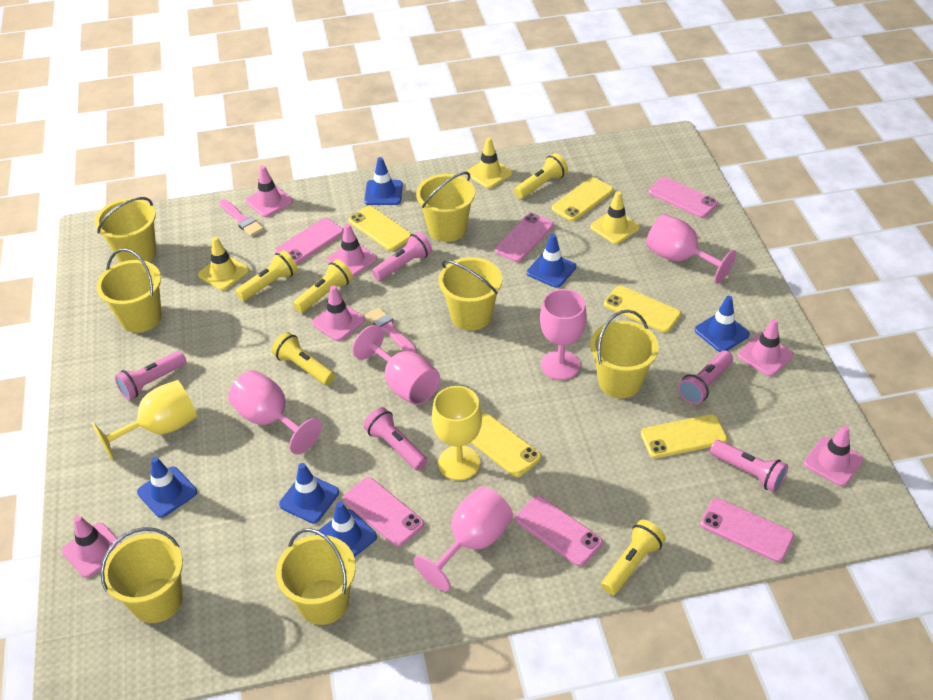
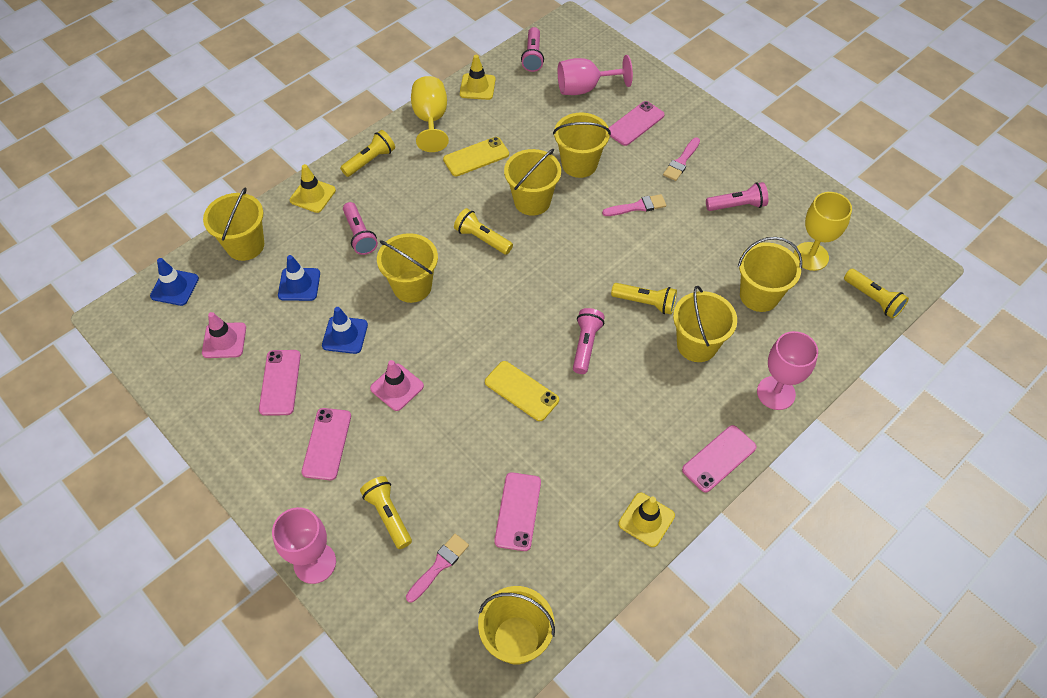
blue traffic cone: [137,457,197,518] [279,463,339,523] [315,502,377,557] [364,157,403,205] [527,234,576,288] [695,296,750,352] = 6 -> [150,258,199,306] [278,255,320,301] [322,307,368,354] = 3
pink brush: [219,199,264,236] [365,307,417,353] = 2 -> [406,534,469,603] [602,194,666,216] [663,137,700,181] = 3
pink flashlight: [115,351,186,400] [364,407,428,470] [372,232,432,281] [678,351,733,404] [710,440,788,492] = 5 -> [343,202,378,255] [521,27,544,72] [573,308,605,374] [706,182,768,211] = 4
pink goblet: [228,370,322,455] [352,325,440,405] [413,486,513,591] [540,289,587,380] [646,214,736,284] = 5 -> [272,507,336,584] [558,55,633,95] [757,331,818,410] = 3
pink phone: [276,218,344,264] [343,477,424,547] [495,213,554,262] [515,496,603,566] [648,177,718,218] [700,498,794,562] = 6 -> [259,350,301,416] [301,408,351,480] [494,472,541,551] [609,101,665,146] [682,425,757,493] = 5
pink traffic cone: [62,516,121,578] [246,166,293,217] [312,285,365,341] [327,224,377,277] [738,319,793,376] [804,425,863,486] = 6 -> [202,312,246,358] [370,360,424,411] = 2
yellow phone: [348,206,411,251] [471,413,541,477] [552,177,613,221] [604,286,681,333] [641,414,728,458] = 5 -> [443,137,509,176] [485,361,559,421] = 2

